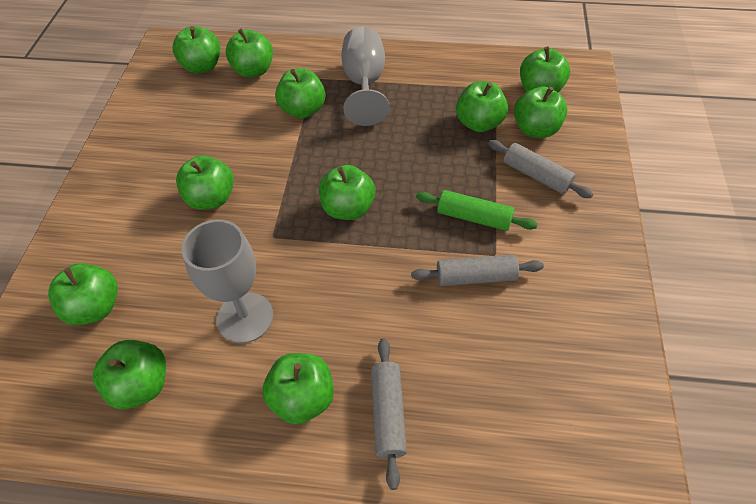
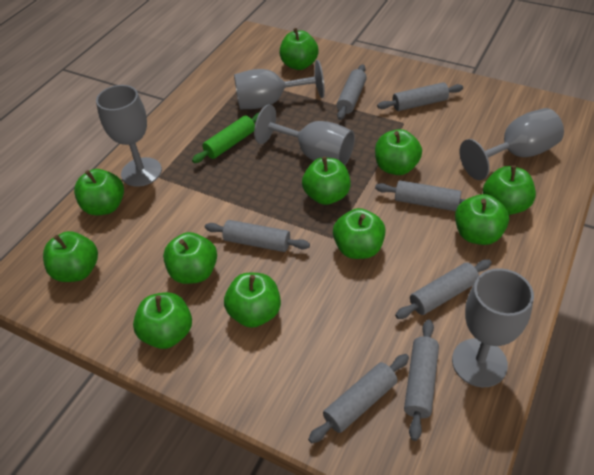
grey goblet: [181,220,273,343] [341,27,389,126] = 2 -> [96,85,162,187] [234,60,325,109] [254,104,355,165] [452,268,534,387] [460,108,564,180] = 5
grey rolling pin: [371,338,407,490] [411,255,544,286] [488,140,593,198] = 3 -> [205,220,310,252] [308,354,409,443] [336,64,367,120] [375,180,466,211] [377,82,463,111] [395,259,491,319] [404,320,439,441] = 7

